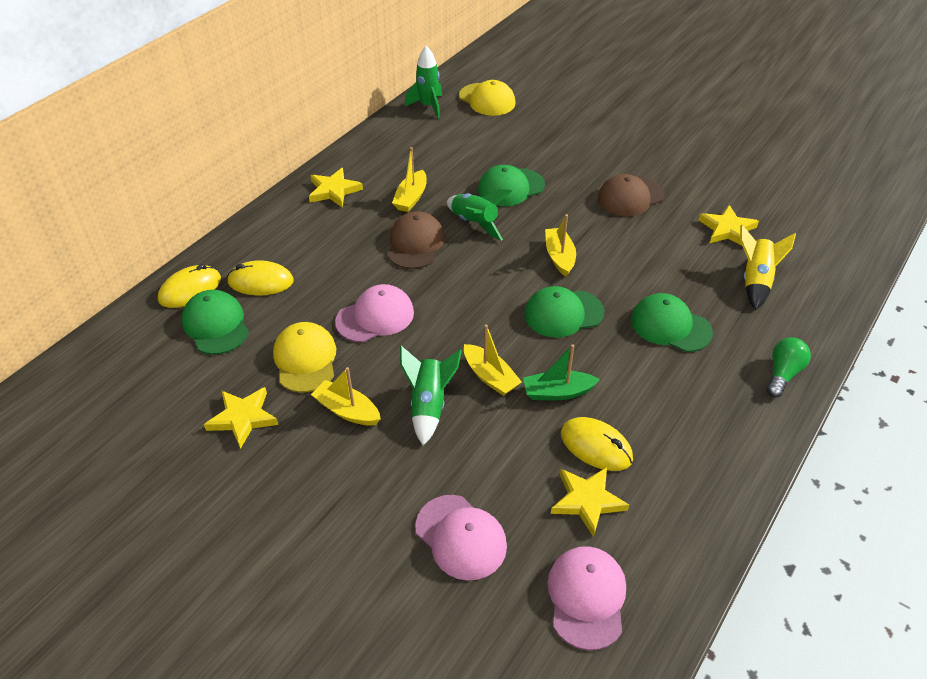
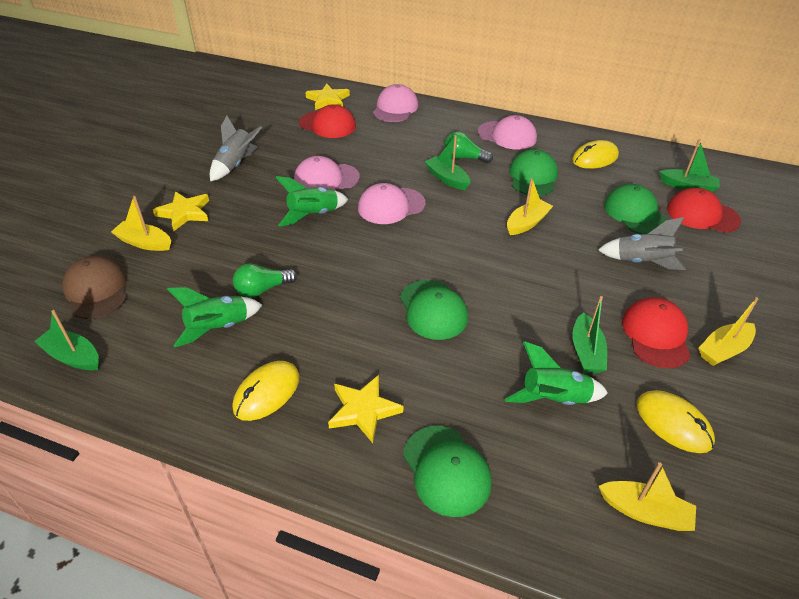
brown cap: [387,211,445,269] [598,174,665,216] = 2 -> [62,256,127,319] = 1
green boat: [523,344,600,400] = 1 -> [34,310,99,370] [424,135,470,190] [572,296,607,373] [659,139,720,192] = 4
green light bulb: [767,337,811,397] = 1 -> [233,263,297,298] [444,132,493,163] = 2
grey rocket: none = 0 -> [210,116,262,181] [598,217,686,270] = 2
pink cap: [335,284,414,343] [415,495,507,581] [548,546,626,650] = 3 -> [294,156,360,190] [358,183,425,224] [373,84,419,122] [478,115,537,150] = 4
red cap: none = 0 -> [299,104,356,138] [622,297,691,368] [667,188,741,233] = 3
yellow cap: [273,322,336,393] [459,80,516,116] = 2 -> none = 0
yellow rocket: [740,225,796,310] = 1 -> none = 0
yellow star: [204,387,279,449] [309,168,363,207] [551,467,629,537] [699,205,759,246] = 4 -> [153,191,209,231] [305,84,350,110] [328,375,403,443] = 3

